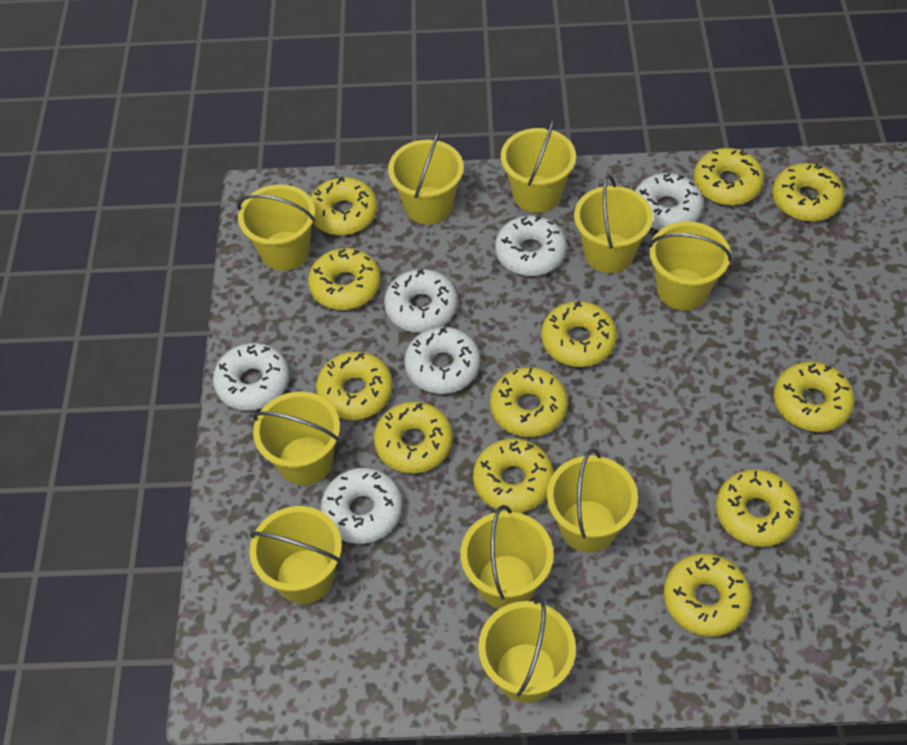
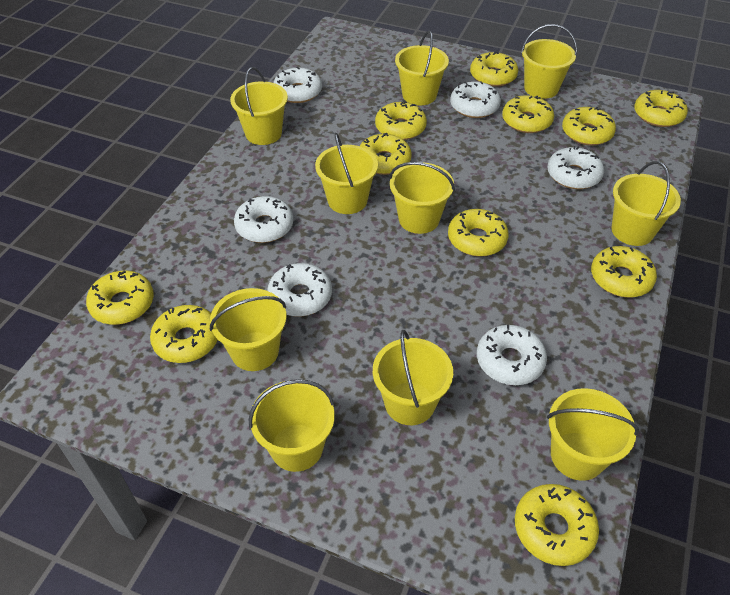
yellow donut: [308,248,381,310] [311,177,378,235] [316,351,393,420] [374,402,453,473] [473,438,554,513] [490,367,568,437] [541,301,617,367] [664,554,751,637] [694,148,764,205] [716,469,801,547] [772,163,844,222] [774,362,854,432] = 12 -> [86,271,154,325] [150,305,218,363] [360,133,412,175] [375,102,427,140] [448,209,509,257] [470,51,518,87] [502,95,554,133] [515,484,599,566] [562,107,616,145] [591,246,657,298] [634,90,688,127] = 11

